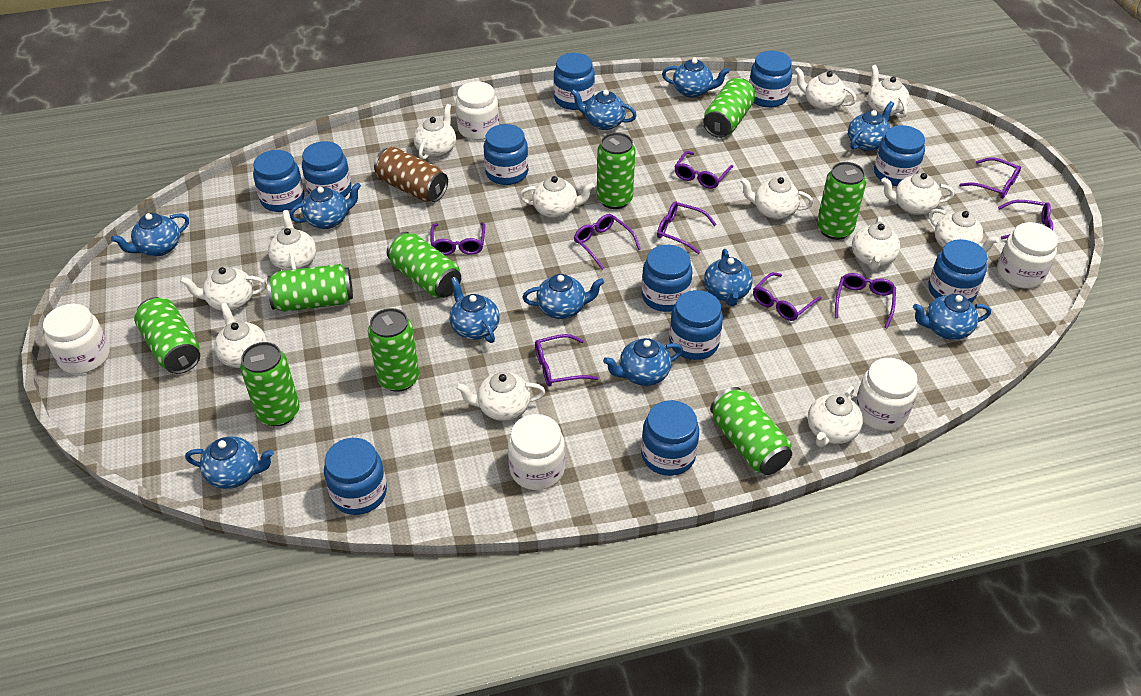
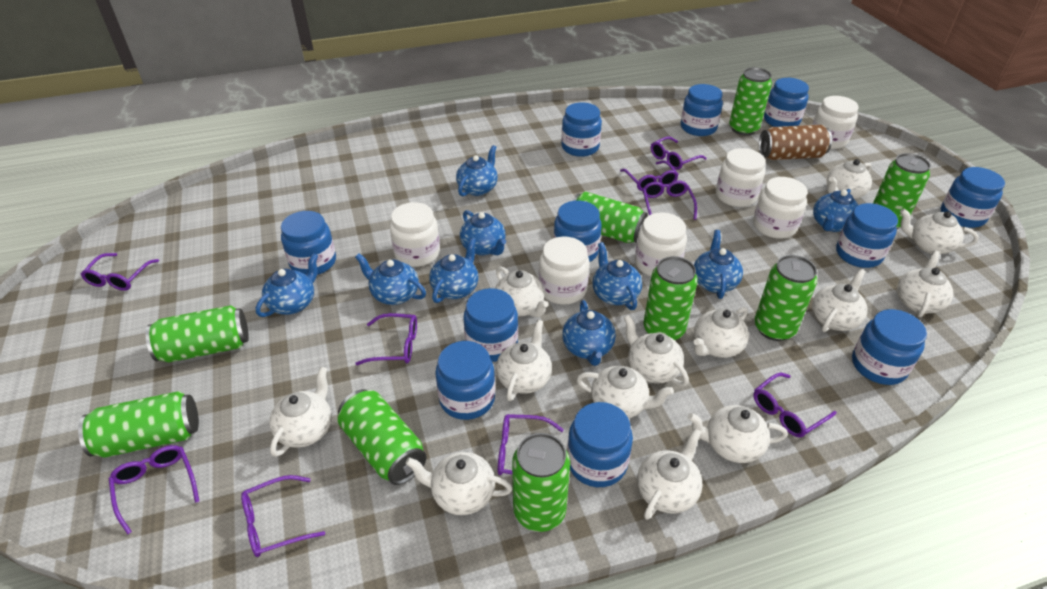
blue teapot: [111,213,189,256] [185,436,274,489] [289,182,361,229] [450,277,500,343] [522,274,604,319] [571,89,637,130] [603,338,683,386] [662,58,730,98] [704,249,753,306] [848,101,894,151] [913,294,991,340] = 11 -> [256,253,318,317] [355,254,426,305] [429,238,478,303] [456,145,498,196] [460,210,506,255] [562,300,616,366] [592,242,642,310] [694,230,743,299] [813,189,858,232] = 9
white jar: [43,304,110,374] [456,81,499,140] [508,414,565,490] [855,358,918,431] [997,222,1058,288] = 5 -> [390,202,440,267] [539,236,590,305] [635,212,687,276] [716,148,765,207] [753,177,808,239] [812,96,859,149] = 6

